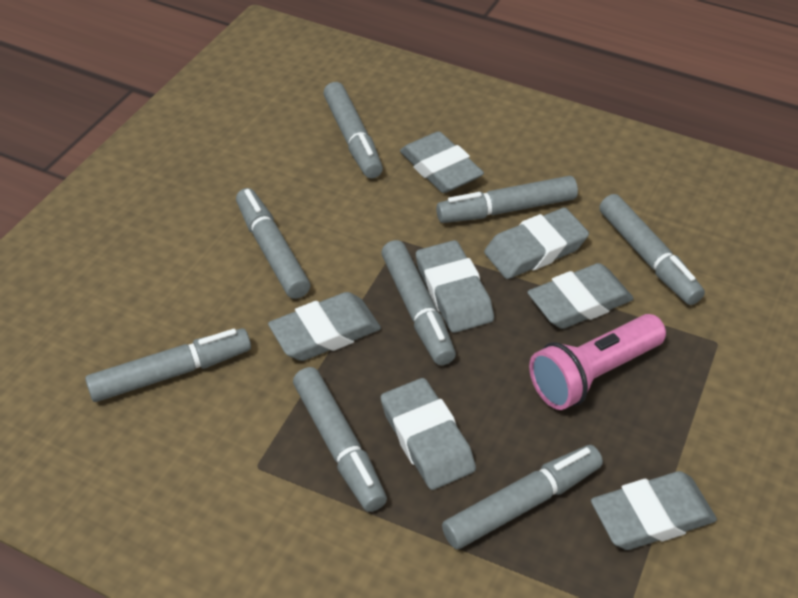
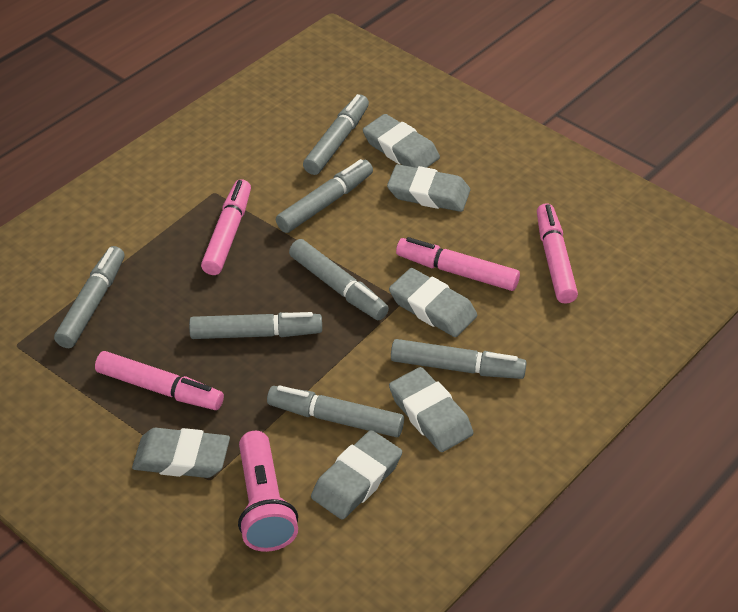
grey eraser: [268,292,381,361] [381,378,476,490] [400,131,484,193] [416,240,494,333] [484,208,589,279] [527,263,634,329] [591,471,717,550] = 7 -> [132,428,230,478] [311,430,402,520] [363,114,440,168] [387,164,470,212] [389,268,477,337] [389,367,473,452] = 6
grey marker: [85,328,251,402] [236,188,310,299] [293,367,387,512] [323,82,383,178] [381,240,456,365] [436,176,578,223] [442,445,603,549] [599,194,705,305] = 8 -> [54,246,124,348] [189,312,322,339] [267,385,404,437] [276,159,373,233] [289,239,389,320] [303,94,369,175] [391,339,527,379] = 7
pink marker: none = 0 -> [95,351,224,410] [201,179,251,275] [396,237,520,291] [537,203,578,304] = 4

